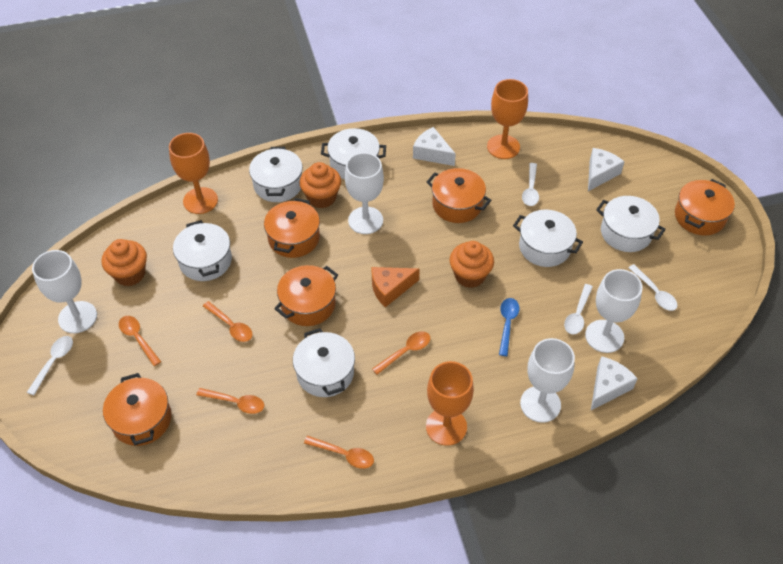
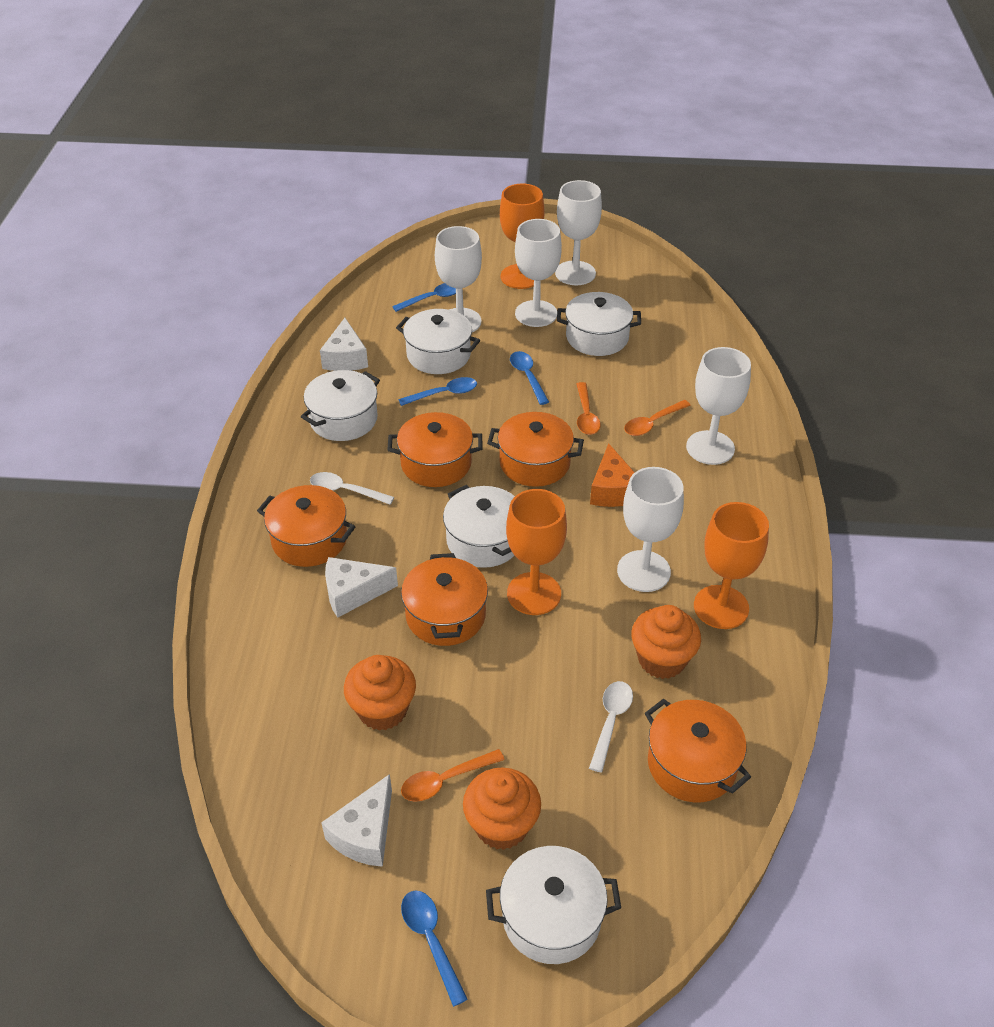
blue spoon: [499,298,519,356] = 1 -> [392,283,456,312] [398,377,477,406] [401,891,468,1007] [510,351,549,405] = 4
orange spoon: [119,316,161,366] [196,388,264,414] [203,301,252,342] [304,436,374,469] [372,332,430,375] = 5 -> [401,749,505,802] [577,382,601,435] [624,400,691,436] = 3
white goblet: [32,250,97,333] [345,152,384,234] [520,338,575,423] [585,269,643,353] = 4 -> [435,226,482,332] [515,219,562,327] [555,180,602,285] [617,467,684,592] [686,347,751,465] = 5
white pot: [173,220,232,281] [249,147,303,202] [293,328,355,397] [321,128,386,179] [513,210,583,267] [596,196,666,252] = 6 -> [301,370,380,441] [396,309,480,374] [443,485,515,568] [486,846,621,964] [557,292,641,356] = 5
white spoon: [27,336,73,395] [522,163,539,206] [564,284,593,334] [628,264,678,311] = 4 -> [310,472,394,505] [589,681,633,772] = 2

